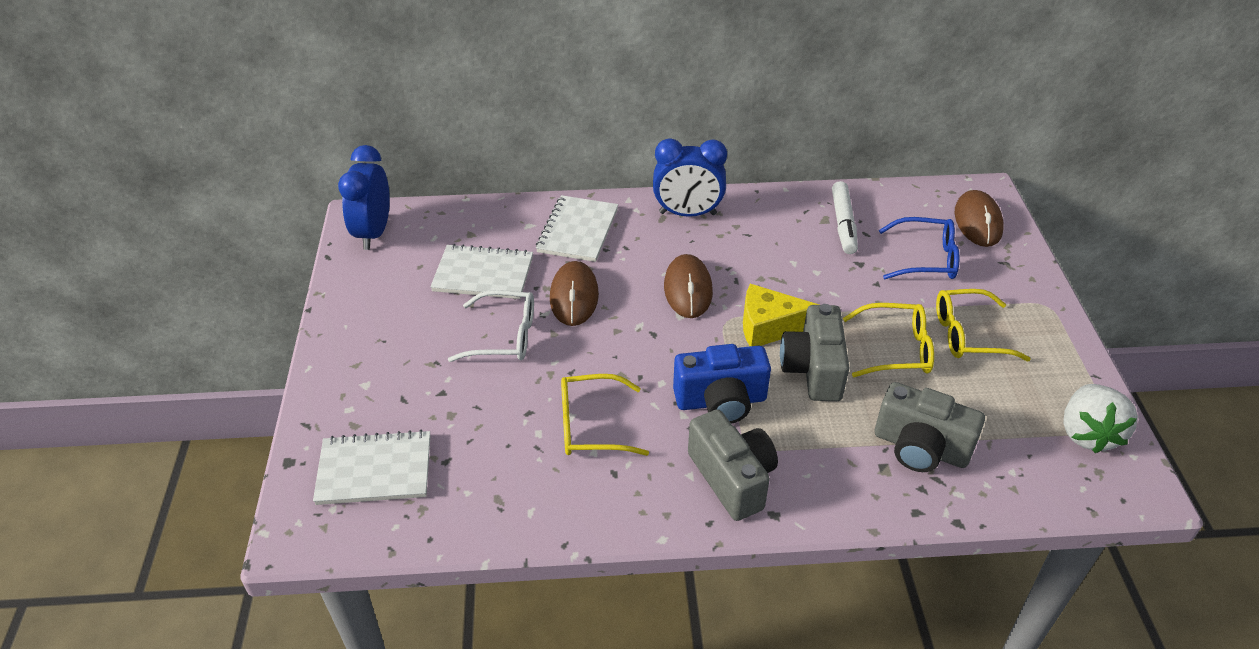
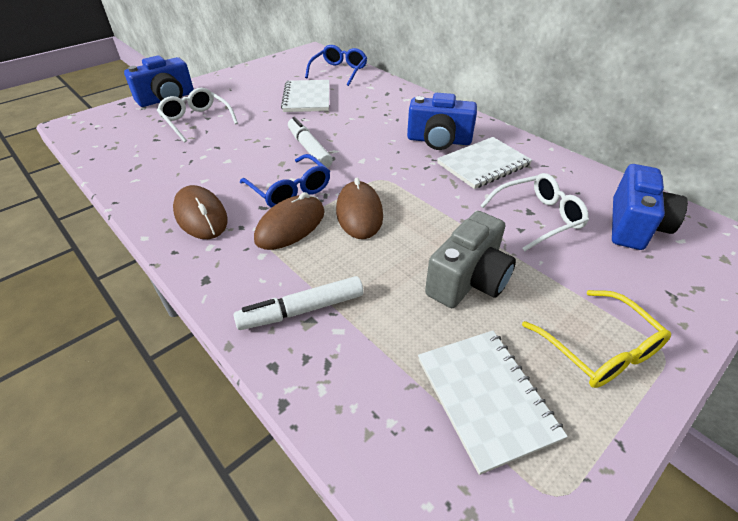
blue camera: [673,344,771,424] = 1 -> [124,55,194,107] [407,93,477,150] [612,164,688,250] = 3
blue clock: [338,145,390,250] [653,138,727,217] = 2 -> none = 0
blue glasses: [879,217,959,279] = 1 -> [240,154,330,208] [305,45,367,86] = 2
grey camera: [688,409,778,521] [780,304,849,401] [875,382,985,472] = 3 -> [425,211,516,308] = 1
white glasses: [448,290,534,362] = 1 -> [157,88,238,142] [480,173,589,252] = 2
white marker: [832,181,858,254] = 1 -> [234,276,364,330] [288,117,333,167] = 2
white strawberry: [1063,384,1138,453] = 1 -> none = 0
yellow cheese: [743,284,819,346] = 1 -> none = 0
yellow glasses: [561,374,649,456] [843,303,934,377] [936,289,1031,361] = 3 -> [522,290,671,388] = 1

